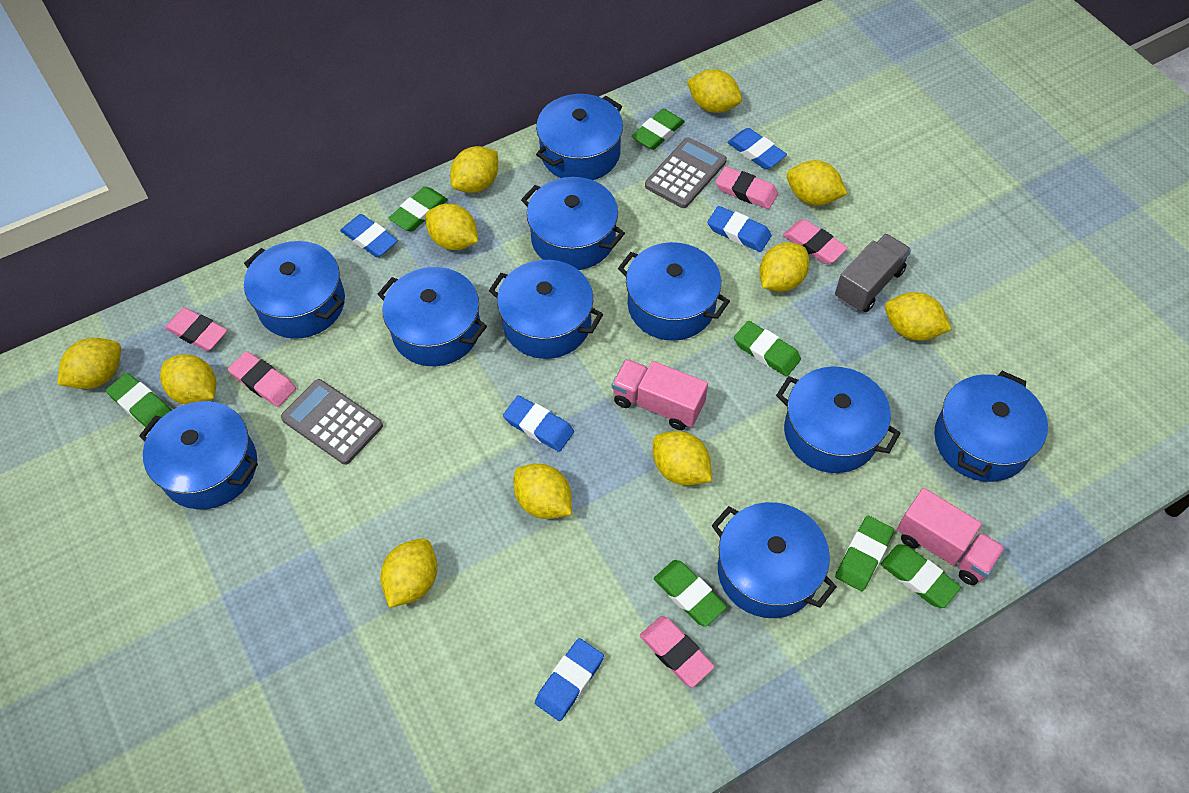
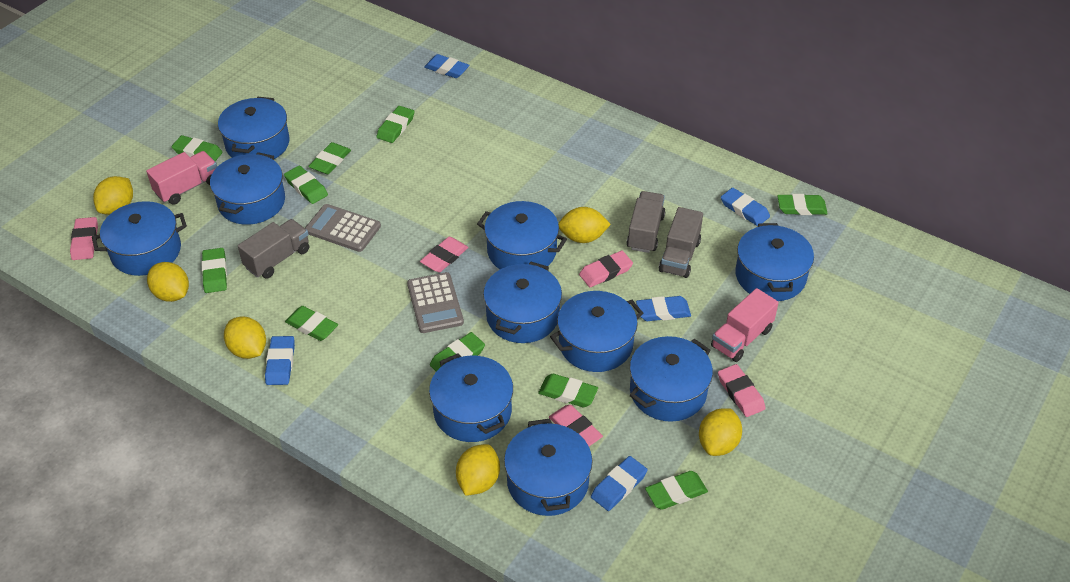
green eraser: [106,373,172,431] [388,187,448,231] [632,109,685,150] [654,560,727,627] [734,321,801,377] [835,516,894,591] [881,544,961,608] = 7 -> [171,135,223,161] [201,248,227,293] [284,166,328,204] [285,306,338,341] [308,142,351,174] [377,106,414,143] [430,332,485,371] [538,374,598,407] [645,471,708,510] [777,194,828,215] = 10
grey truck: [835,234,911,312] = 1 -> [238,219,309,279] [627,191,665,253] [659,207,703,278] = 3
yellow lemon: [57,338,121,389] [160,354,216,404] [380,539,437,608] [426,204,478,250] [450,146,498,193] [514,464,572,519] [653,431,712,485] [687,69,742,113] [759,242,809,292] [787,160,848,206] [885,292,952,341] = 11 -> [93,176,133,215] [147,262,189,302] [224,317,266,359] [456,444,500,496] [558,207,611,243] [699,408,742,456] = 6

